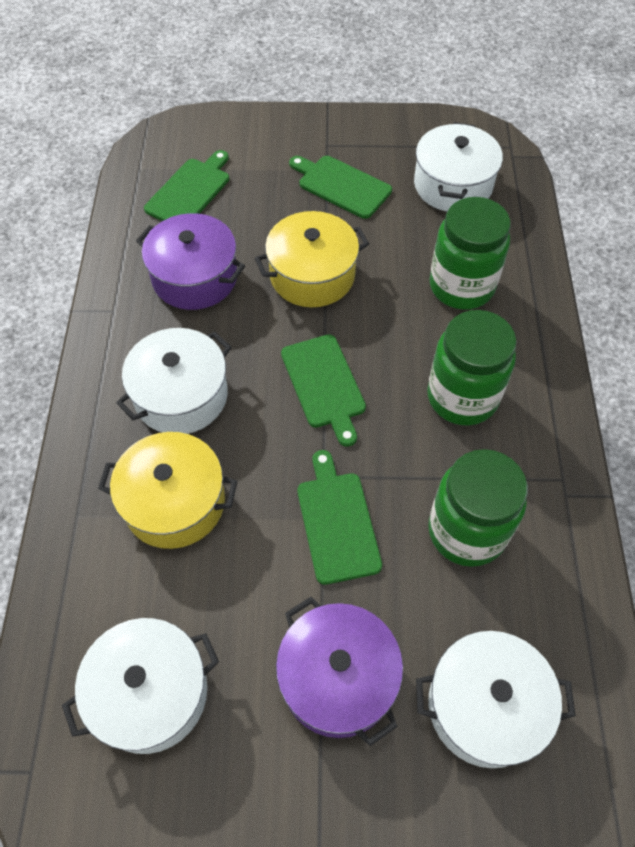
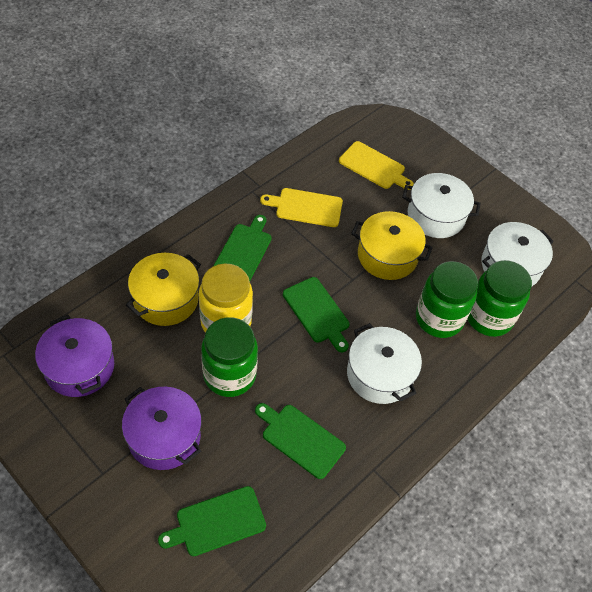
white pot: [62,618,219,754] [116,328,232,434] [414,122,503,211] [416,631,576,768] = 4 -> [347,323,422,404] [402,173,481,238] [481,222,554,286] = 3
yellow cutting board: none = 0 -> [260,188,343,227] [339,141,414,190] = 2
yellow jar: none = 0 -> [199,264,253,333] = 1

